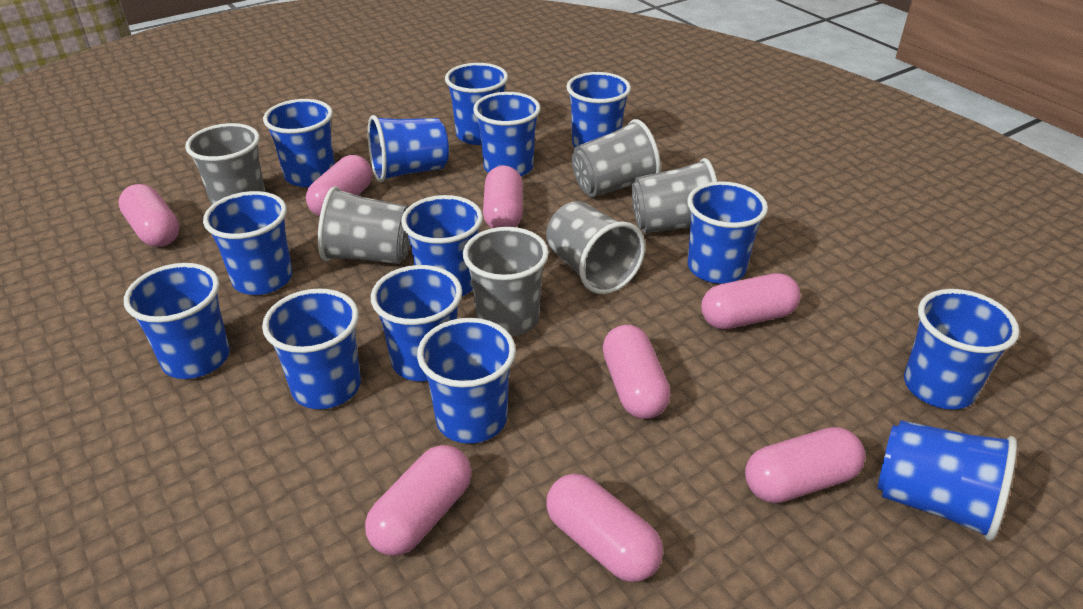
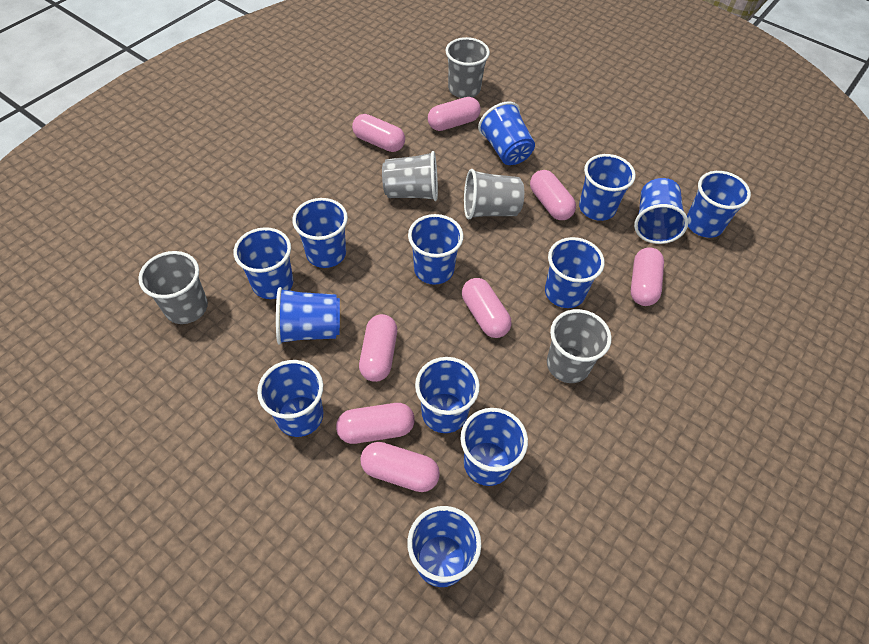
blue cup: [124,263,230,379] [203,191,292,295] [262,288,361,409] [263,99,335,187] [368,115,449,182] [371,265,462,381] [401,195,483,296] [417,318,516,444] [445,63,508,145] [473,92,541,176] [566,72,631,148] [687,181,768,284] [878,420,1017,541] [904,289,1020,410] = 14 -> [233,227,293,299] [257,360,323,437] [276,287,340,345] [292,198,348,268] [407,506,481,587] [408,214,464,285] [415,357,480,433] [461,408,528,486] [478,101,535,165] [545,237,605,308] [579,154,636,221] [634,178,688,244] [687,171,751,238] = 13
grey cup: [185,123,265,205] [318,186,410,264] [463,227,549,336] [546,201,645,294] [572,119,661,197] [632,158,717,233] = 6 -> [138,251,208,324] [382,151,438,201] [445,37,490,98] [464,169,524,220] [547,309,612,383] = 5

